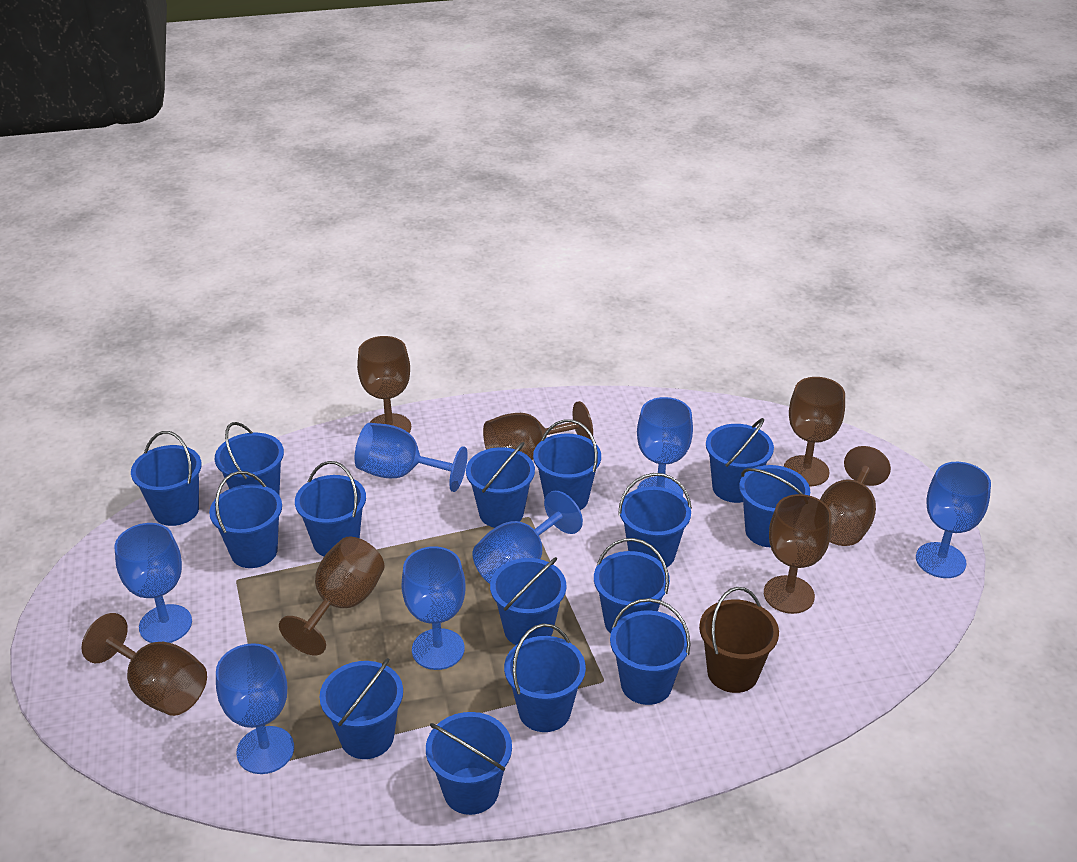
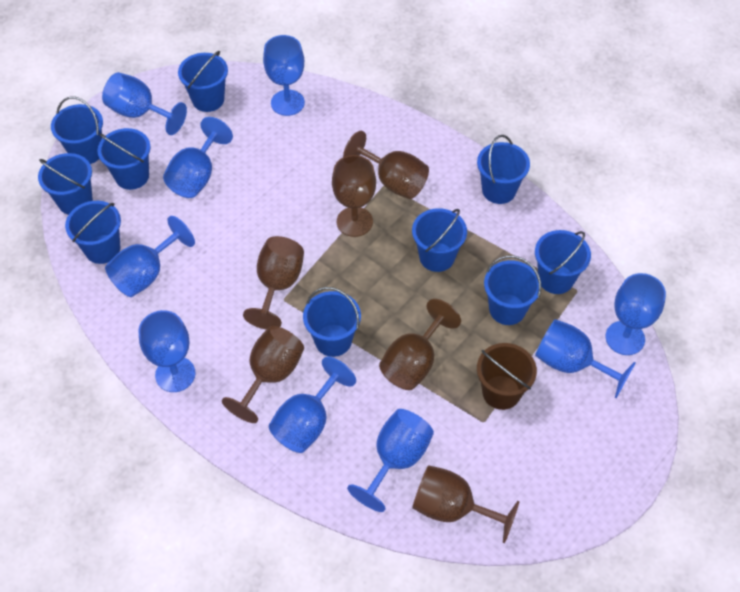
blue bucket: [131,431,202,526] [209,471,282,568] [215,422,284,495] [295,461,366,556] [319,658,403,759] [426,712,512,815] [466,442,535,528] [490,557,566,645] [504,624,586,732] [533,419,601,510] [594,538,670,634] [610,598,690,705] [618,473,692,567] [706,418,774,503] [739,465,810,547] = 15 -> [38,153,93,215] [51,96,103,164] [65,201,121,264] [97,128,151,190] [178,51,228,112] [303,287,361,357] [412,208,467,272] [477,135,530,204] [484,255,541,325] [535,230,591,294] = 10
blue goblet: [115,523,192,643] [216,643,294,774] [354,423,468,492] [401,546,466,670] [473,491,583,584] [637,397,693,496] [916,462,991,578] = 7 -> [102,72,187,135] [105,216,195,297] [138,310,196,392] [163,117,233,198] [263,35,305,116] [269,357,356,453] [347,409,434,512] [535,319,636,398] [606,273,666,355] = 9
brown goblet: [82,613,207,716] [279,537,385,655] [357,336,411,433] [483,401,593,460] [764,494,832,614] [784,377,845,486] [820,446,891,546] = 7 -> [222,326,304,423] [243,236,304,330] [332,155,376,237] [343,131,429,199] [379,299,461,390] [412,465,520,543] = 6

